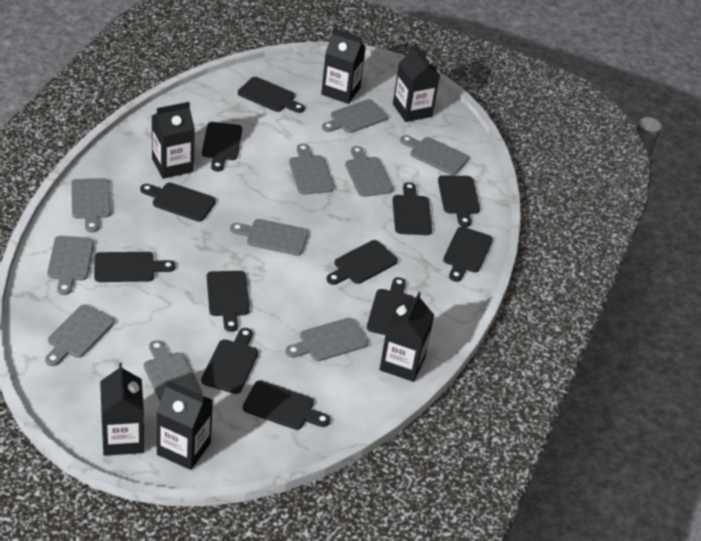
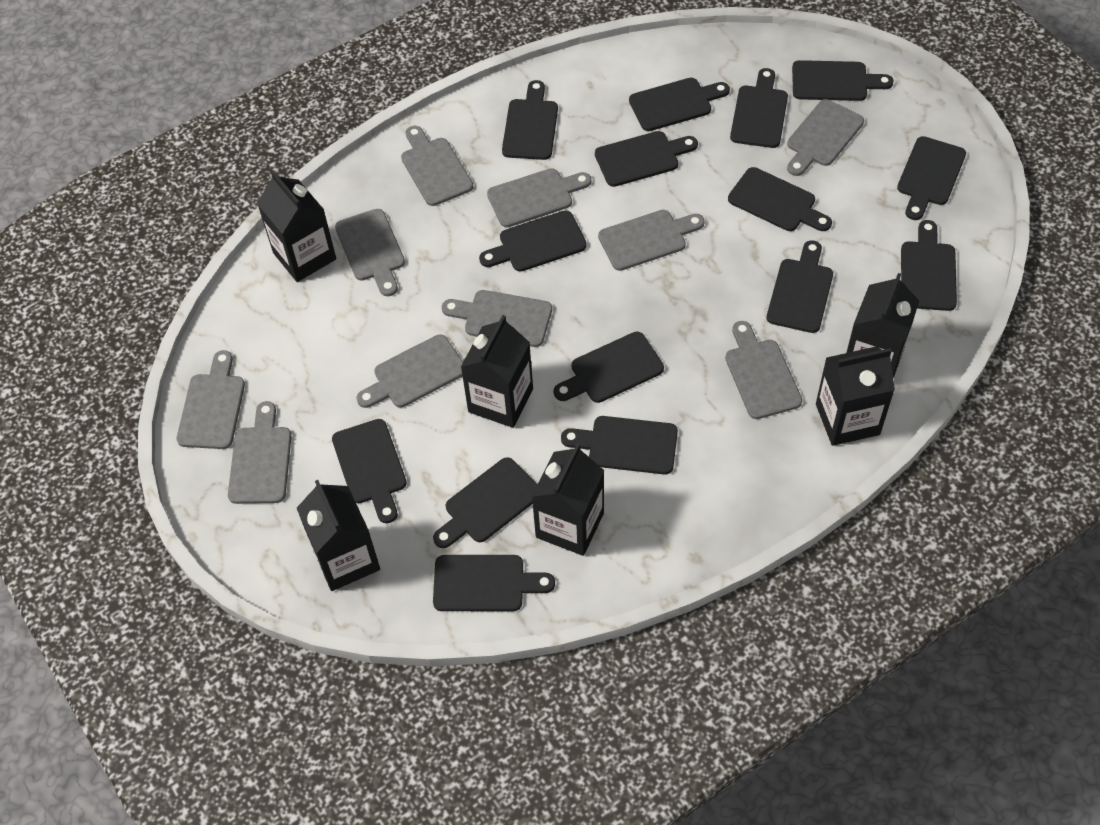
black cutting board: [94,252,175,282] [140,183,216,222] [201,328,258,394] [202,122,242,171] [207,271,250,332] [238,77,305,113] [243,380,330,430] [327,240,398,285] [367,277,414,335] [392,182,432,235] [438,175,480,227] [443,227,493,282] = 12 -> [332,419,407,523] [433,457,537,548] [433,555,555,611] [479,210,587,272] [502,80,558,160] [554,332,664,403] [561,416,678,475] [595,131,698,187] [629,78,730,131] [728,167,832,231] [730,68,788,148] [767,240,833,333] [792,60,894,101] [897,136,966,220] [901,220,957,311] = 15

